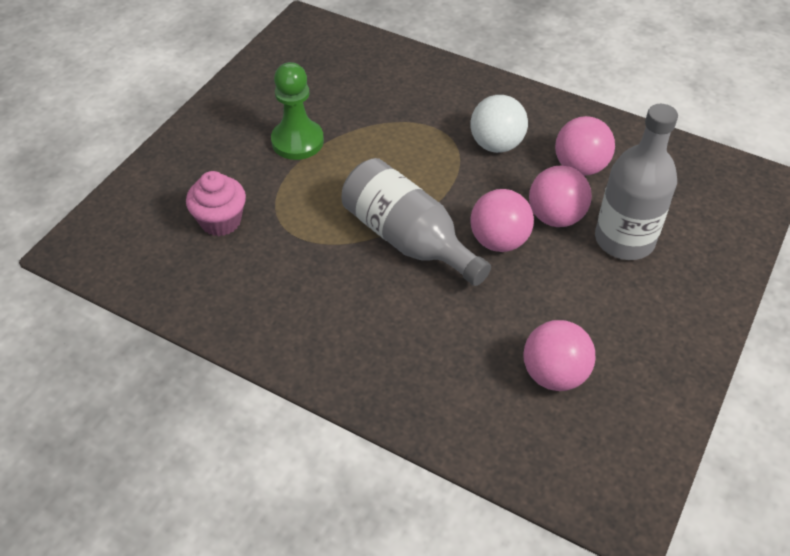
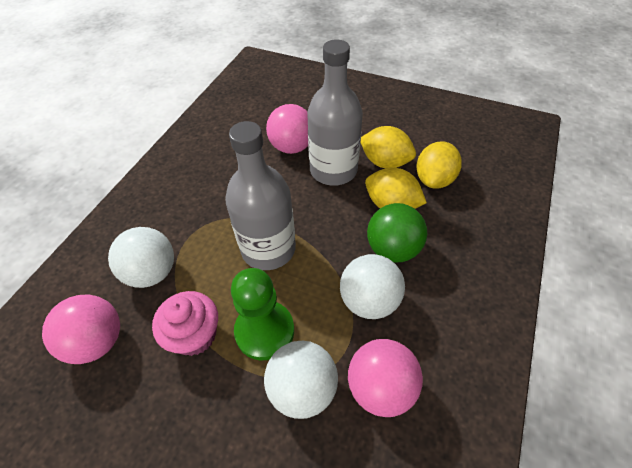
green ball: none = 0 -> [367,203,427,263] = 1
pink ball: [471,189,534,252] [523,320,595,391] [529,166,592,227] [555,116,615,176] = 4 -> [42,295,120,364] [266,104,308,154] [348,339,423,417] = 3
white ball: [471,95,528,153] = 1 -> [108,227,174,288] [264,341,338,419] [340,254,405,319] = 3
yellow lemon: none = 0 -> [361,126,416,168] [365,168,427,209] [416,141,462,188] = 3

